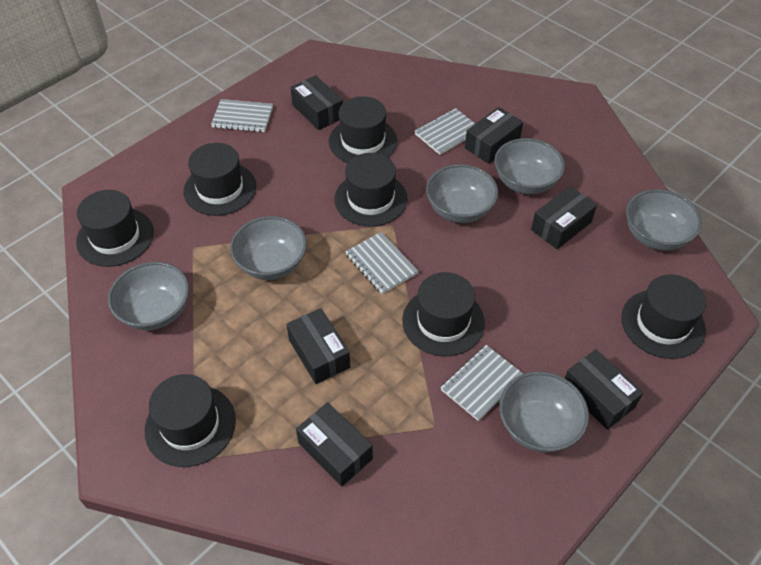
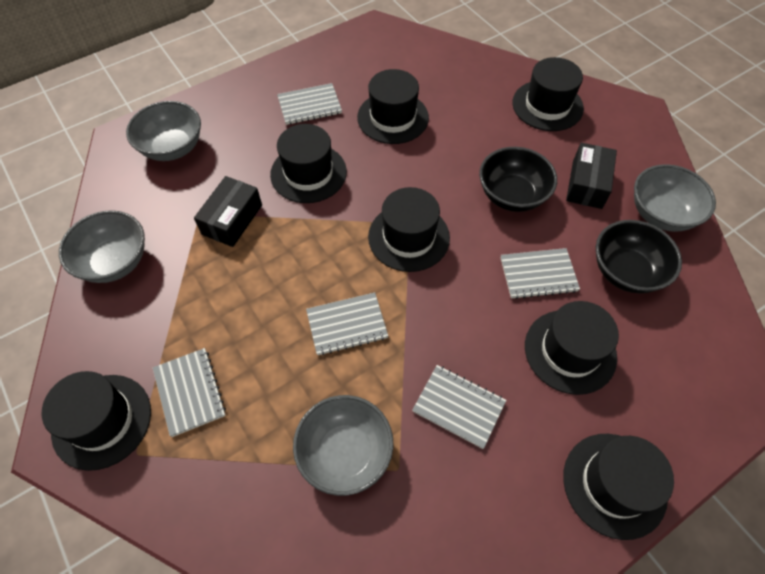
black bowl: none = 0 -> [479,147,557,212] [596,220,682,293] = 2
black box: [286,308,350,384] [290,75,343,130] [296,402,373,487] [465,107,523,164] [531,186,597,249] [565,350,643,430] = 6 -> [194,176,262,247] [566,143,617,209] = 2
grey bowl: [108,262,189,330] [230,216,307,280] [426,164,498,223] [494,138,565,194] [499,371,589,453] [626,189,702,251] = 6 -> [59,210,145,283] [126,101,201,161] [293,395,393,496] [634,164,716,232] = 4
grey notebook: [211,99,273,132] [345,232,418,294] [415,108,475,155] [441,345,523,421] = 4 -> [153,348,226,437] [277,83,342,125] [306,292,388,355] [412,365,506,449] [500,248,580,299] = 5

